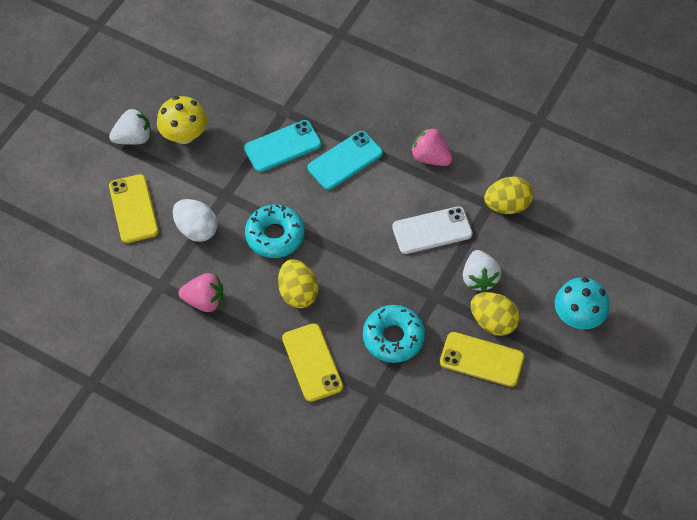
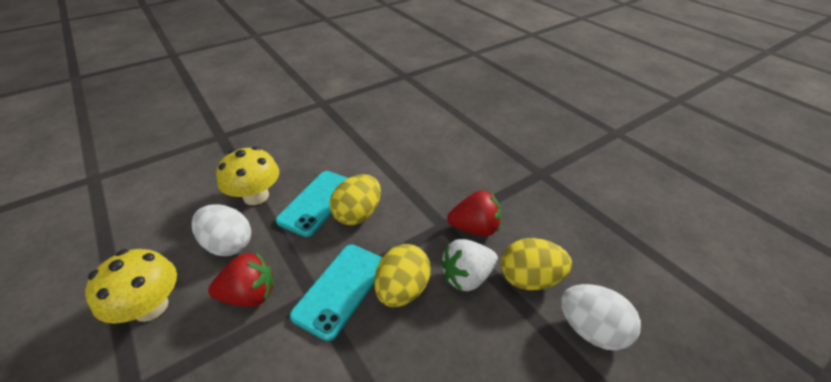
pink strawberry: [178,273,223,312] [411,127,452,166] = 2 -> none = 0
red strawberry: none = 0 -> [208,252,274,307] [447,191,502,236] = 2
turquoise donut: [245,204,304,258] [363,305,425,363] = 2 -> none = 0
turquoise mushroom: [555,277,610,329] = 1 -> none = 0
white egg: [173,199,218,242] = 1 -> [191,204,251,256] [561,284,641,351] = 2
white phone: [392,206,473,254] = 1 -> none = 0
white strawberry: [109,108,151,145] [463,250,501,292] = 2 -> [441,239,498,291] = 1
yellow mushroom: [157,96,207,144] = 1 -> [85,249,177,324] [216,147,279,205] = 2
yellow phone: [109,174,159,243] [282,323,343,402] [440,332,524,387] = 3 -> none = 0

